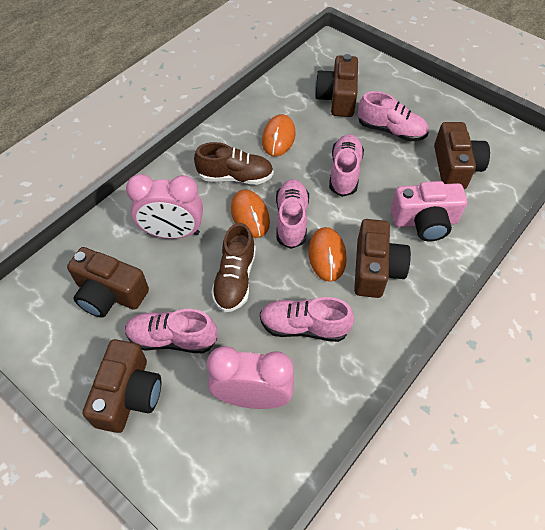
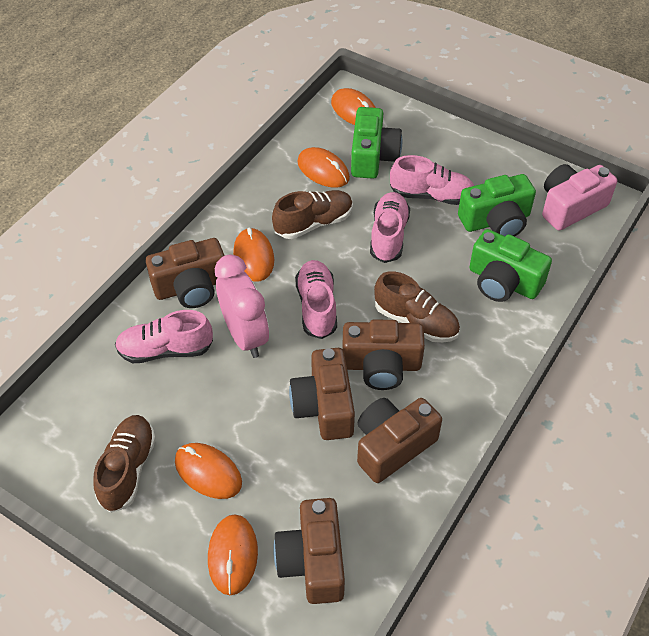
brown shoe: [194,142,274,185] [211,223,256,312] = 2 -> [93,415,156,513] [272,190,353,239] [374,271,460,343] = 3
green camera: none = 0 -> [351,107,402,179] [458,174,536,236] [469,229,552,302] = 3
orange mouse: [231,189,270,238] [262,114,296,156] [309,227,347,282] = 3 -> [175,443,242,499] [208,514,258,595] [233,228,274,281] [297,147,350,188] [331,88,376,125] = 5
pink clock: [126,174,203,239] [207,346,294,409] = 2 -> [215,255,269,358] = 1
pink shoe: [125,309,217,353] [260,297,354,342] [276,179,309,249] [329,134,364,197] [358,91,428,141] = 5 -> [115,310,213,363] [295,260,337,339] [370,192,410,263] [390,155,474,205] = 4

